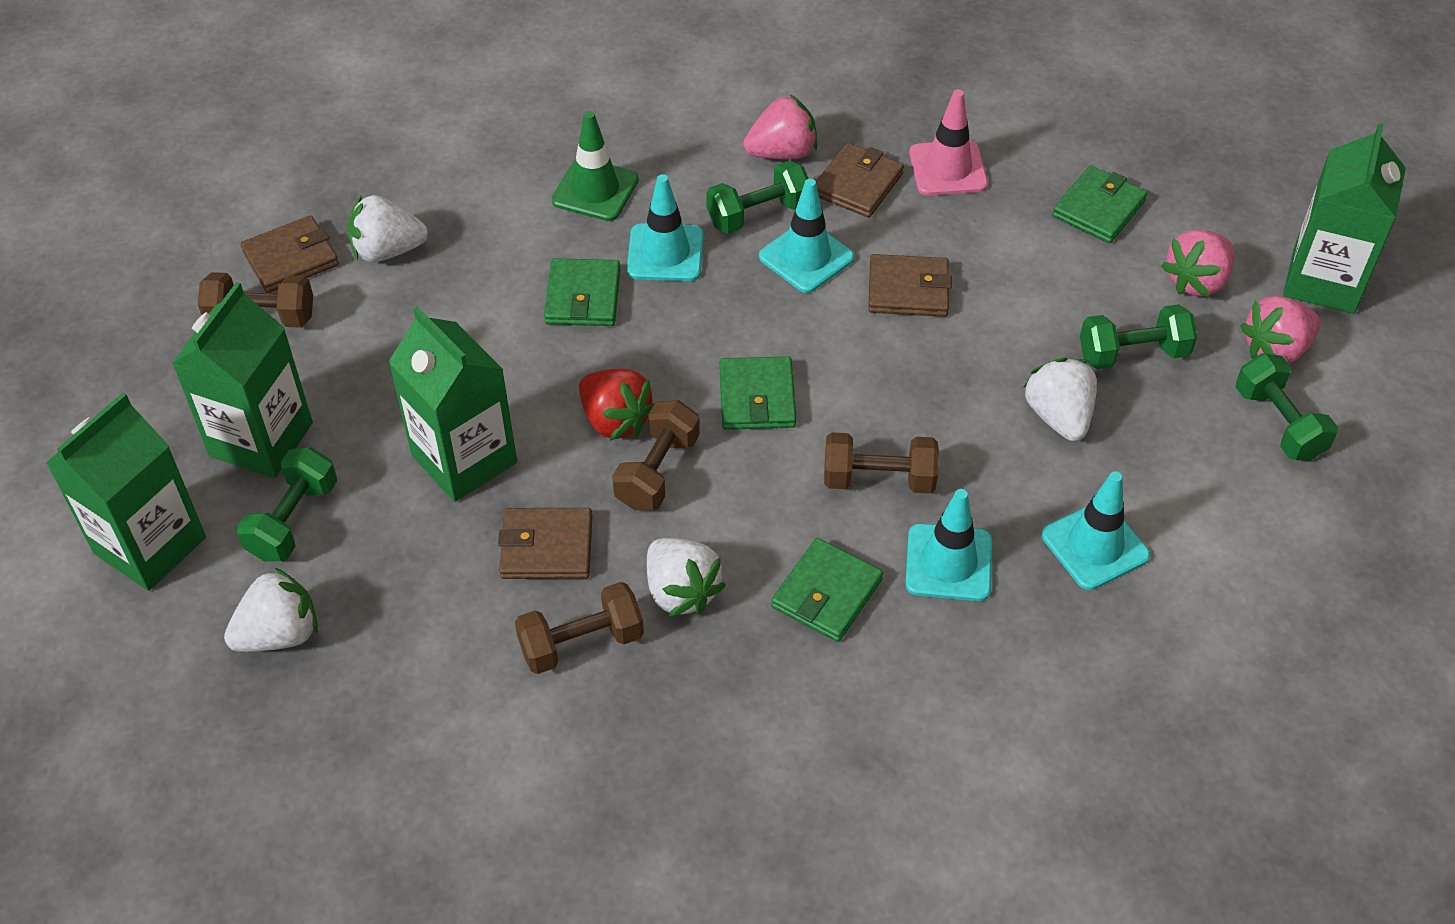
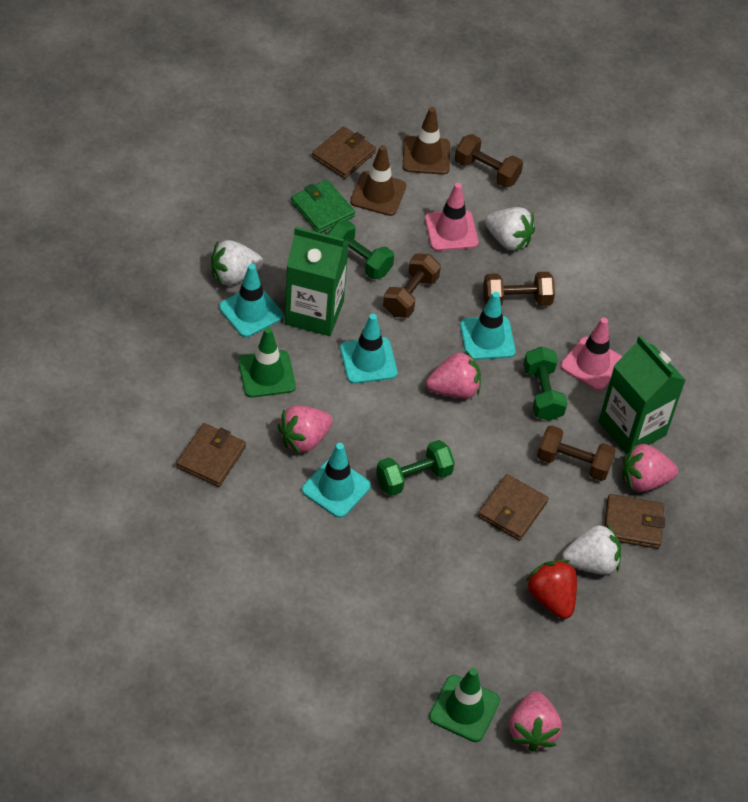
brown traffic cone: none = 0 -> [350,145,406,216] [403,107,450,175] = 2
green carton: [46,393,206,591] [172,282,313,478] [388,306,517,502] [1283,123,1406,314] = 4 -> [285,227,349,336] [598,335,686,454] = 2
green dumbbell: [237,447,337,562] [706,161,809,234] [1080,304,1197,369] [1235,353,1338,461] = 4 -> [327,220,394,280] [376,440,455,496] [523,347,567,421] = 3
green traffic cone: [552,111,639,221] = 1 -> [238,327,296,398] [429,668,500,742] = 2
green wallet: [544,258,620,326] [720,356,796,430] [771,538,883,642] [1052,166,1147,243] = 4 -> [291,180,355,233] = 1
pink strawberry: [743,94,817,159] [1161,230,1234,297] [1240,296,1321,364] = 3 -> [278,406,333,454] [426,351,481,399] [509,691,562,752] [622,443,678,492] = 4
pink traffic cone: [909,89,988,196] = 1 -> [425,183,479,251] [561,318,622,391] = 2
white strawberry: [224,567,318,652] [347,195,428,262] [647,538,726,617] [1023,357,1097,441] = 4 -> [211,240,263,285] [485,207,535,251] [562,523,621,575] = 3

